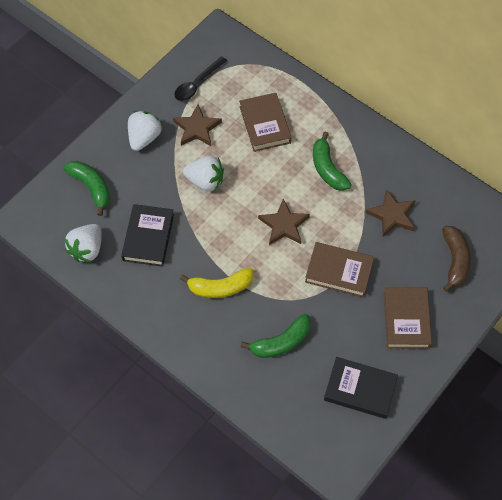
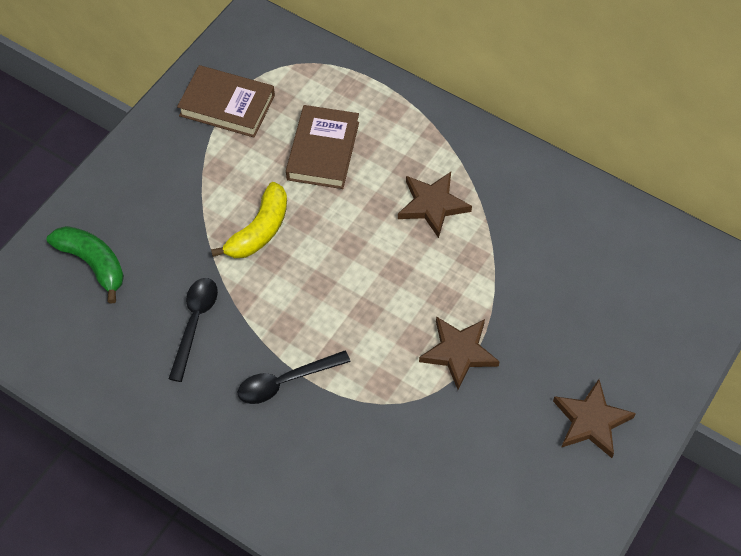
black book: [121,204,174,267] [324,357,398,419] = 2 -> none = 0
black spoon: [175,56,227,101] = 1 -> [169,278,218,382] [237,351,351,404] = 2
brown banana: [442,226,471,292] = 1 -> none = 0
brown book: [239,93,292,152] [305,242,374,298] [384,287,432,349] = 3 -> [177,65,275,138] [286,105,359,189] = 2
green banana: [64,161,110,216] [241,314,311,358] [313,132,352,191] = 3 -> [47,226,124,304] = 1
white strawberry: [64,224,102,262] [128,111,162,151] [183,156,224,192] = 3 -> none = 0

